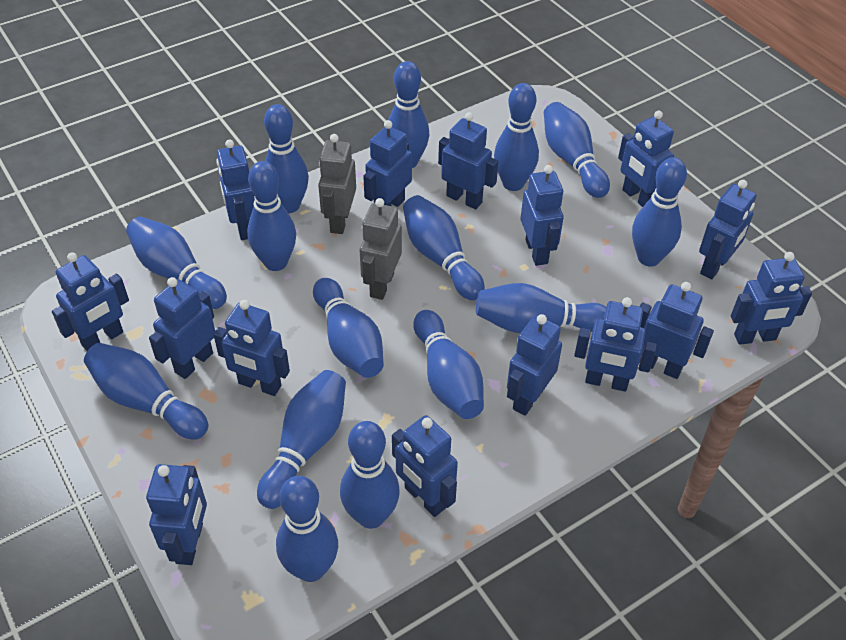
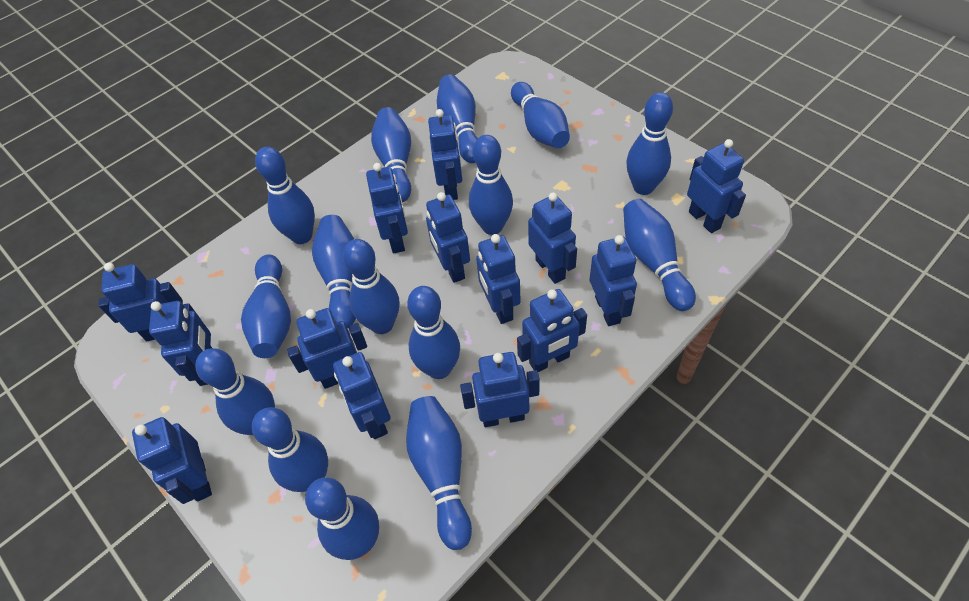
blue robot: [52,252,129,351] [146,464,207,565] [149,277,215,379] [213,300,290,396] [216,139,255,240] [363,120,412,207] [392,415,458,517] [438,112,499,209] [507,314,562,416] [520,165,564,266] [574,297,657,392] [618,111,674,207] [639,282,714,379] [699,180,757,279] [731,252,812,345] = 15 -> [98,263,183,342] [132,417,212,504] [149,301,212,386] [287,308,367,389] [333,352,390,439] [366,163,408,254] [426,192,470,283] [428,109,462,200] [460,352,540,427] [476,234,521,324] [517,289,587,372] [528,192,577,284] [589,235,637,326] [687,139,746,233] = 14
grey robot: [318,134,356,234] [360,198,402,300] = 2 -> none = 0

